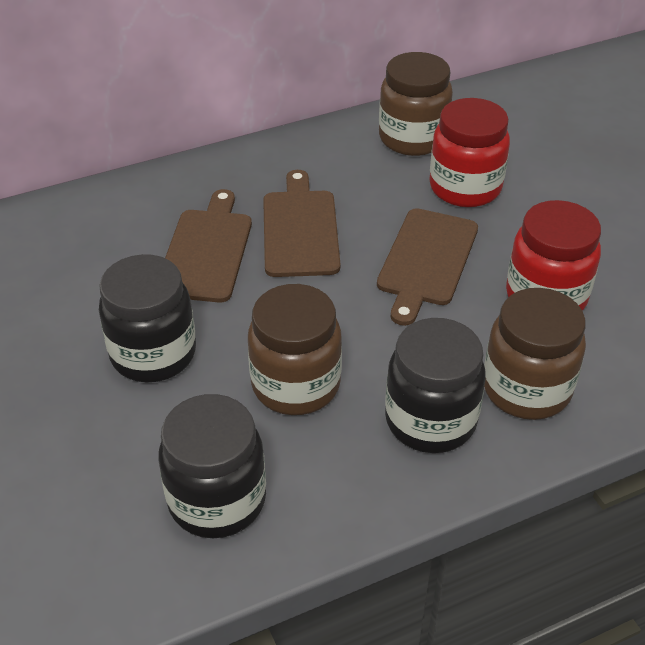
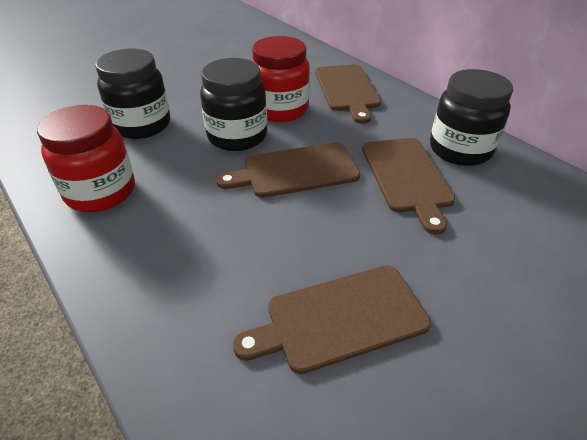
brown cutting board: [165,189,252,302] [263,170,340,277] [377,208,478,326] = 3 -> [216,142,360,198] [233,265,431,374] [315,64,381,124] [362,138,455,235] = 4
brown jar: [248,284,342,415] [379,52,453,156] [484,288,586,420] = 3 -> none = 0

